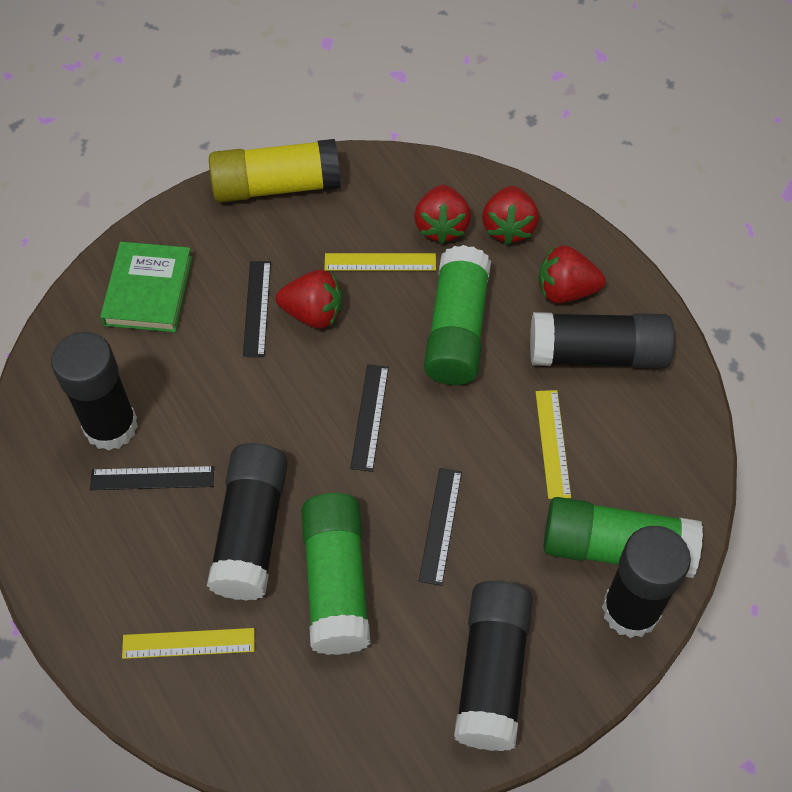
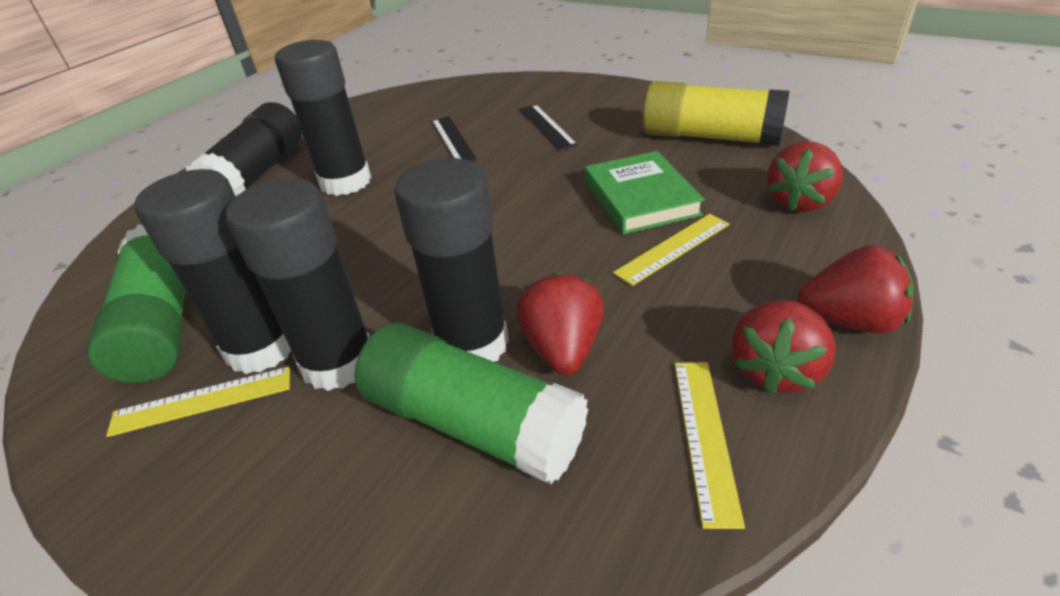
black ruler: [90,466,214,490] [243,261,271,357] [350,364,389,472] [419,468,462,586] = 4 -> [432,116,477,161] [520,104,578,150] = 2
green glue stick: [301,493,371,655] [424,245,491,385] [543,497,703,578] = 3 -> [87,224,185,383] [355,323,588,485] = 2

